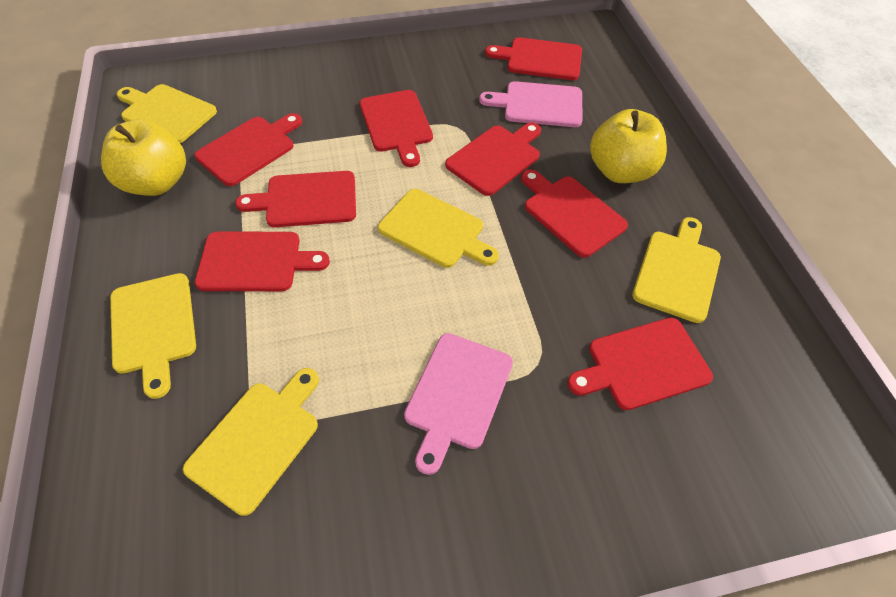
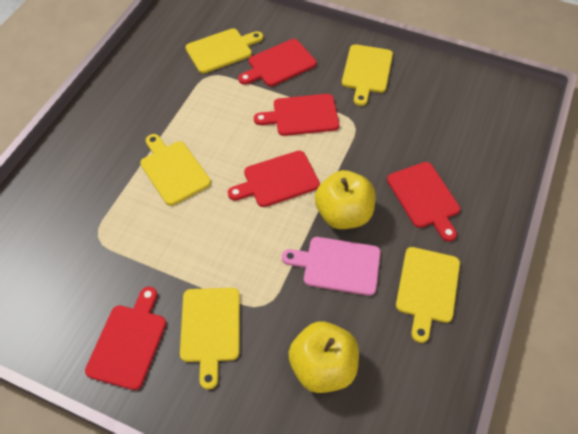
pink cutting board: [404,333,513,475] [479,81,583,127] = 2 -> [282,237,381,296] = 1
red cutting board: [195,113,302,186] [195,231,330,291] [235,171,356,227] [360,90,433,167] [445,122,541,196] [485,37,582,80] [521,169,628,258] [567,318,713,410] = 8 -> [85,287,166,390] [228,151,320,207] [238,39,316,86] [254,94,339,136] [387,162,460,242] = 5

